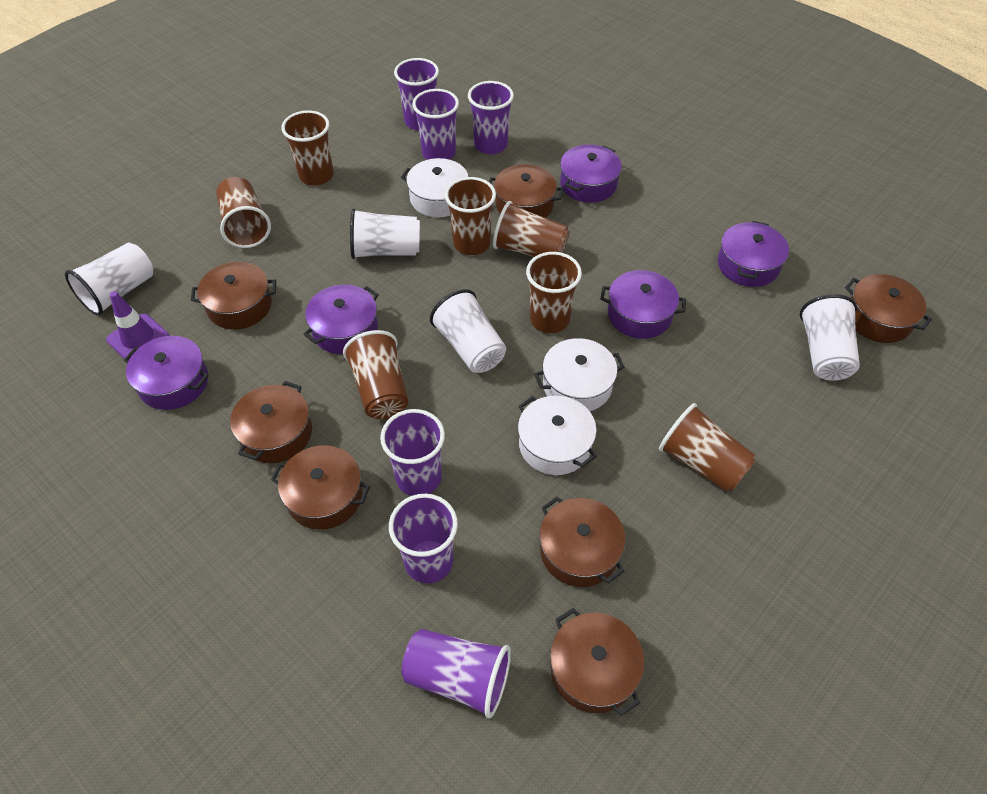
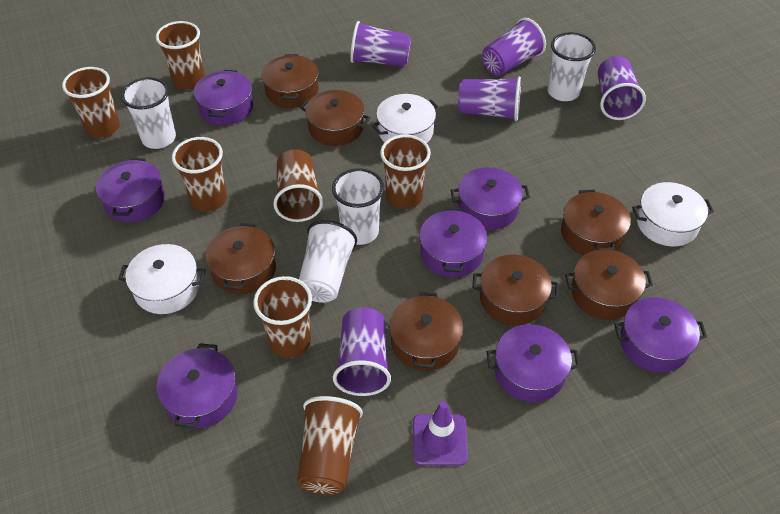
purple cup: [380,409,445,496] [389,494,458,584] [394,58,439,130] [401,629,511,718] [412,89,459,160] [468,81,514,155] = 6 -> [333,307,391,396] [350,21,411,67] [458,76,521,121] [482,18,546,76] [598,56,646,120] = 5
purple pot: [124,336,209,410] [304,285,379,354] [560,145,622,203] [600,270,686,339] [718,221,789,287] = 5 -> [96,158,165,222] [157,343,238,428] [193,70,253,125] [419,208,487,277] [451,167,530,230] [487,324,580,402] [614,297,707,373] = 7

